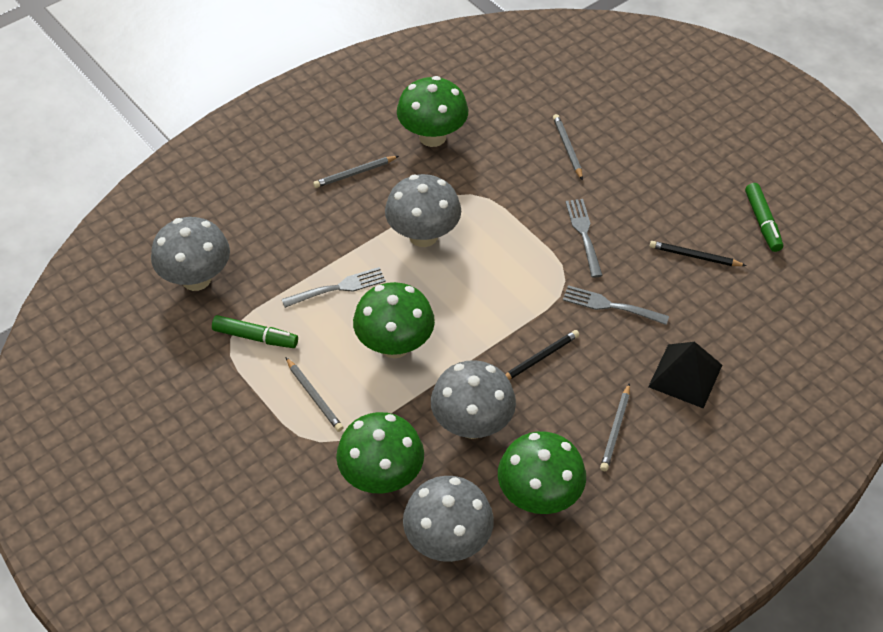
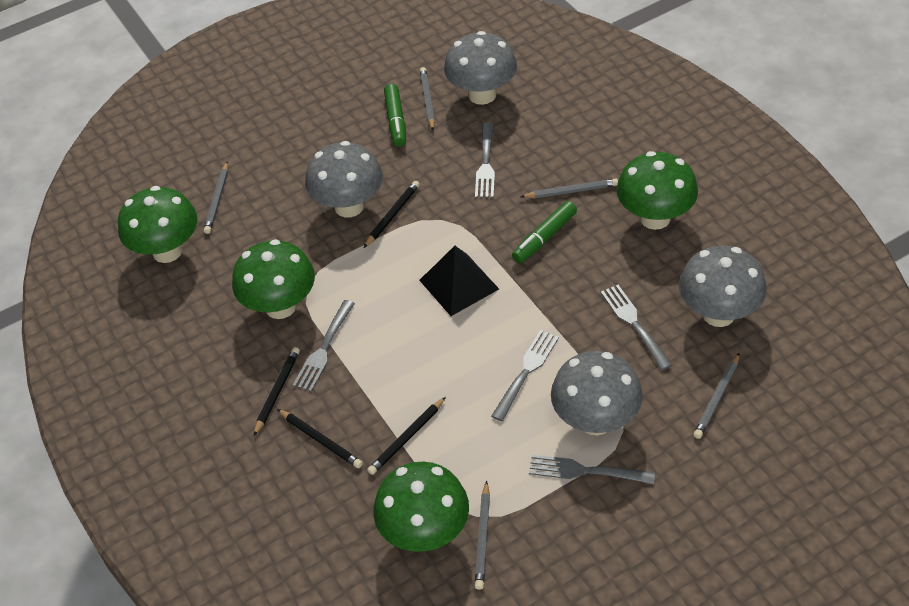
black pencil: [505,330,579,380] [650,241,746,266] = 2 -> [254,347,300,436] [277,409,363,468] [364,181,420,248] [367,397,446,475] = 4
grey fork: [282,267,386,308] [563,285,669,325] [565,199,603,278] = 3 -> [293,300,355,392] [475,123,495,198] [491,330,559,421] [529,454,655,484] [601,285,672,370] = 5
grey pencil: [286,358,344,432] [313,156,399,188] [553,114,583,180] [600,383,630,471] = 4 -> [204,162,228,234] [420,67,435,130] [475,481,490,590] [521,179,618,198] [693,353,739,439] = 5

